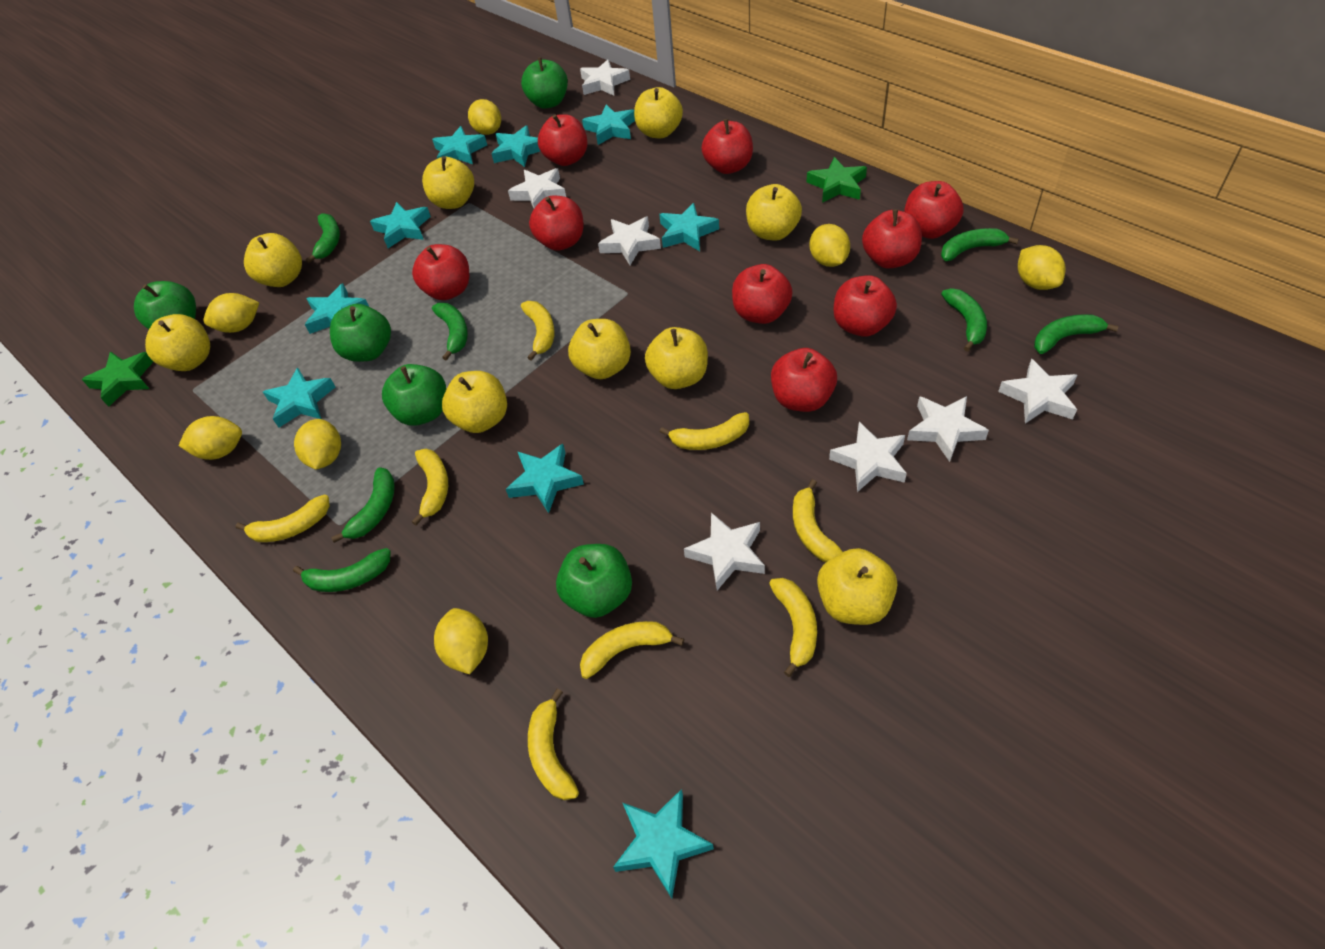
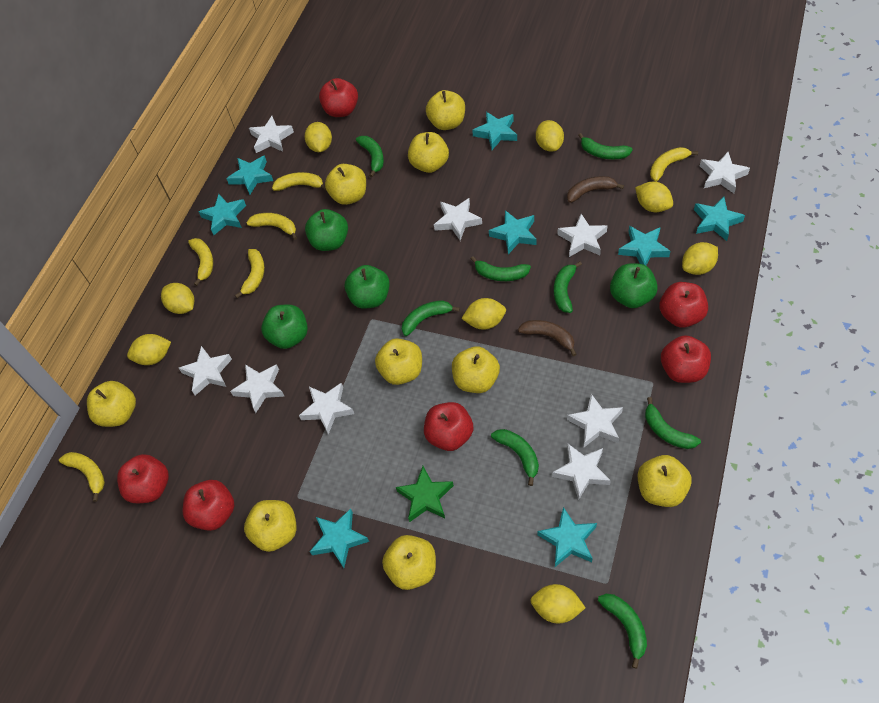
brown banana: none = 0 -> [518,320,577,356] [567,176,624,203] = 2
green apple: [134,281,196,329] [330,304,391,362] [382,364,446,426] [521,57,568,109] [556,544,632,618] = 5 -> [261,304,308,349] [305,209,348,251] [345,265,390,309] [610,263,658,308] = 4
green banana: [293,548,391,592] [306,213,340,263] [331,467,395,543] [432,303,468,361] [941,228,1019,261] [941,288,987,352] [1034,314,1118,354] = 7 -> [356,136,384,177] [402,300,460,336] [471,256,531,281] [491,429,539,486] [554,261,582,313] [578,133,633,159] [598,594,647,669] [645,397,701,449] = 8
green star: [82,352,153,407] [807,157,867,203] = 2 -> [396,466,454,522] = 1
red apple: [412,244,469,300] [529,196,584,251] [538,114,587,166] [701,119,753,174] [732,264,793,324] [771,348,837,412] [834,275,897,337] [862,209,922,269] [904,181,963,239] = 9 -> [117,454,169,503] [183,480,235,531] [319,78,358,117] [424,402,473,451] [659,282,708,328] [661,335,711,383] = 6
turquoise star: [263,368,335,428] [305,283,369,334] [370,202,431,248] [432,126,487,164] [491,125,540,167] [506,444,584,513] [582,105,635,145] [613,789,714,899] [659,203,719,251] = 9 -> [199,194,246,235] [226,156,273,195] [310,509,369,568] [472,112,517,150] [489,210,537,254] [537,507,597,567] [618,226,670,265] [694,197,745,241] = 8
white star: [508,168,566,208] [580,59,630,96] [598,217,661,265] [684,513,765,590] [829,422,907,492] [907,396,989,462] [998,359,1077,423] = 7 -> [179,346,232,396] [230,364,284,413] [249,116,294,153] [299,383,354,434] [434,198,482,241] [552,444,611,500] [557,214,607,257] [567,394,623,447] [700,152,750,193] = 9
yellow banana: [235,495,329,542] [412,449,448,526] [521,301,555,361] [528,688,579,800] [580,621,684,679] [660,412,749,450] [769,578,817,677] [793,479,842,562] = 8 -> [59,452,105,502] [188,238,213,286] [235,249,265,298] [246,213,297,240] [272,172,326,191] [650,147,698,182] = 6
yellow lemon: [178,416,242,460] [203,293,259,333] [294,419,341,469] [434,608,488,674] [468,99,501,135] [809,224,850,267] [1018,245,1065,290] = 7 -> [127,334,171,365] [161,283,194,314] [305,122,332,152] [461,298,506,330] [531,584,586,623] [536,120,564,152] [635,182,673,212] [682,242,718,275] = 8

